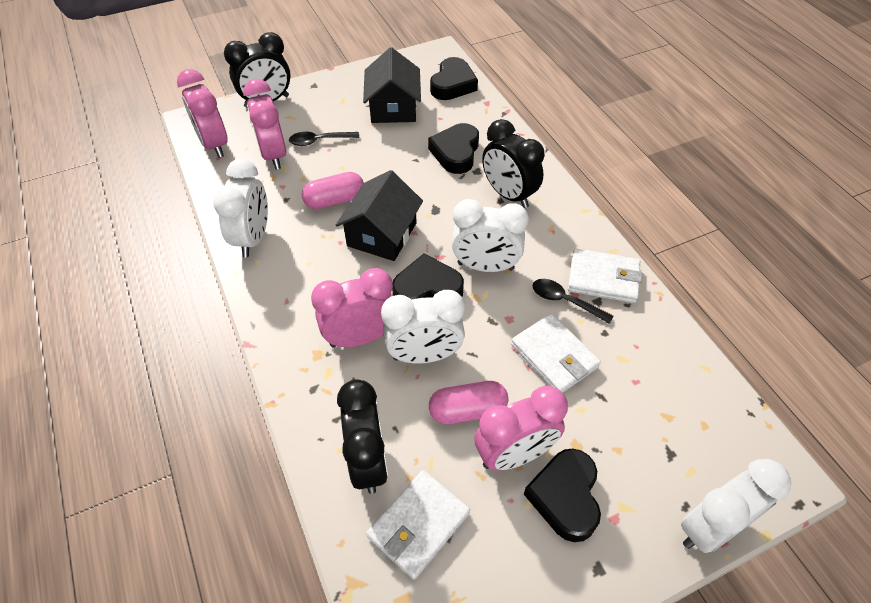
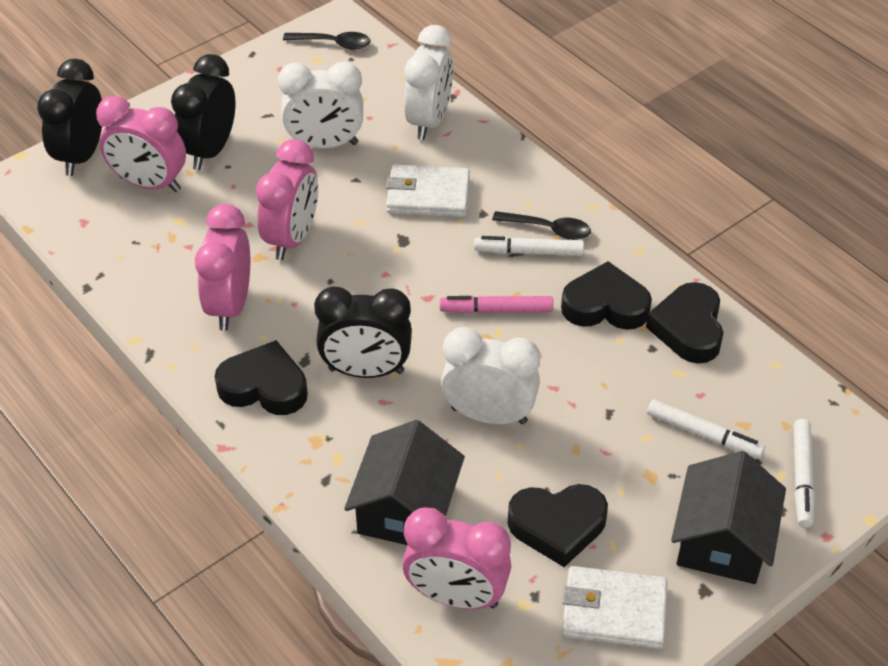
pink capsule: [302,172,364,209] [429,381,509,424] = 2 -> none = 0
pink marker: none = 0 -> [440,295,553,313] = 1
white clock: [213,159,268,257] [381,290,465,364] [452,199,529,272] [681,459,792,553] = 4 -> [278,62,363,148] [404,25,453,140] [441,327,540,424] = 3
white marker: none = 0 -> [474,236,584,256] [647,399,765,458] [793,419,815,528] = 3
white wallet: [366,470,470,580] [511,314,601,393] [568,248,642,303] = 3 -> [386,164,470,217] [562,566,668,649] = 2

